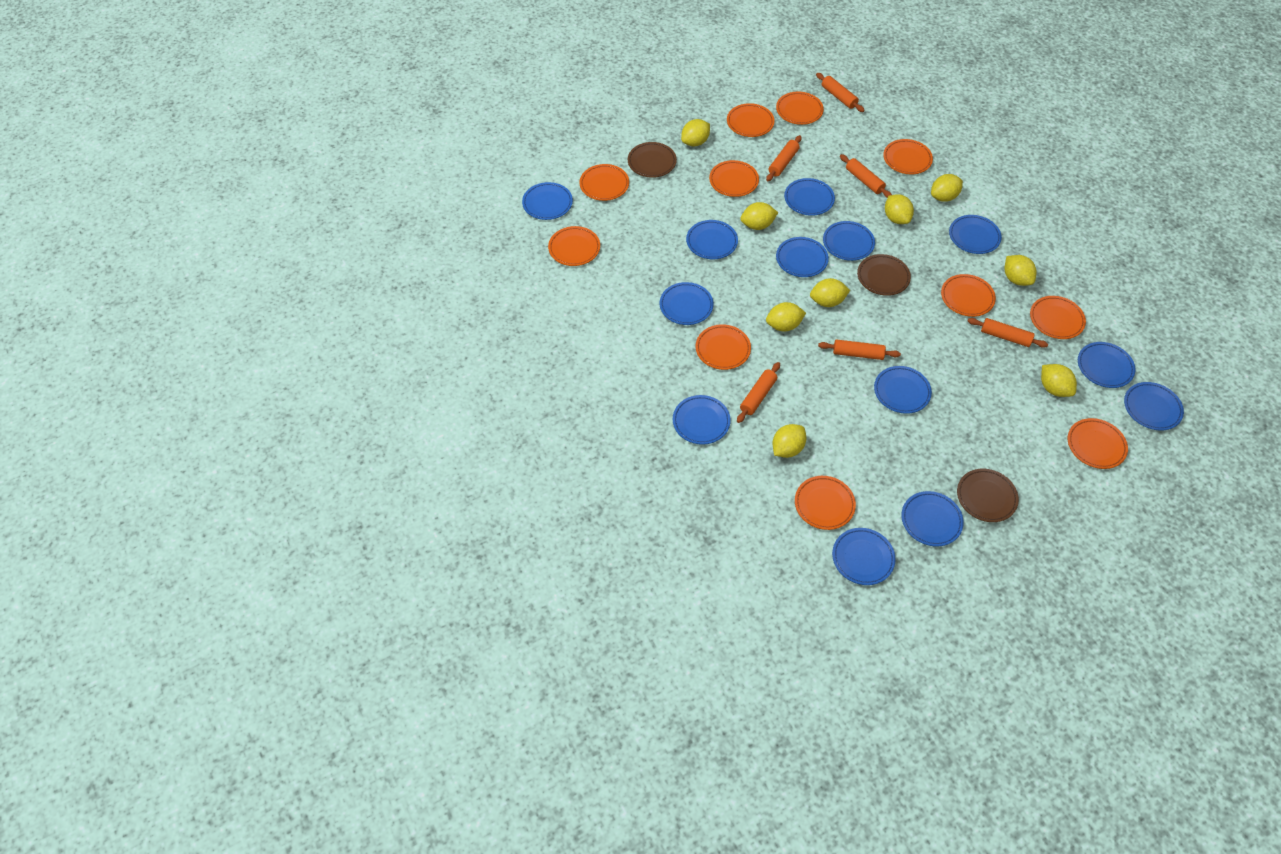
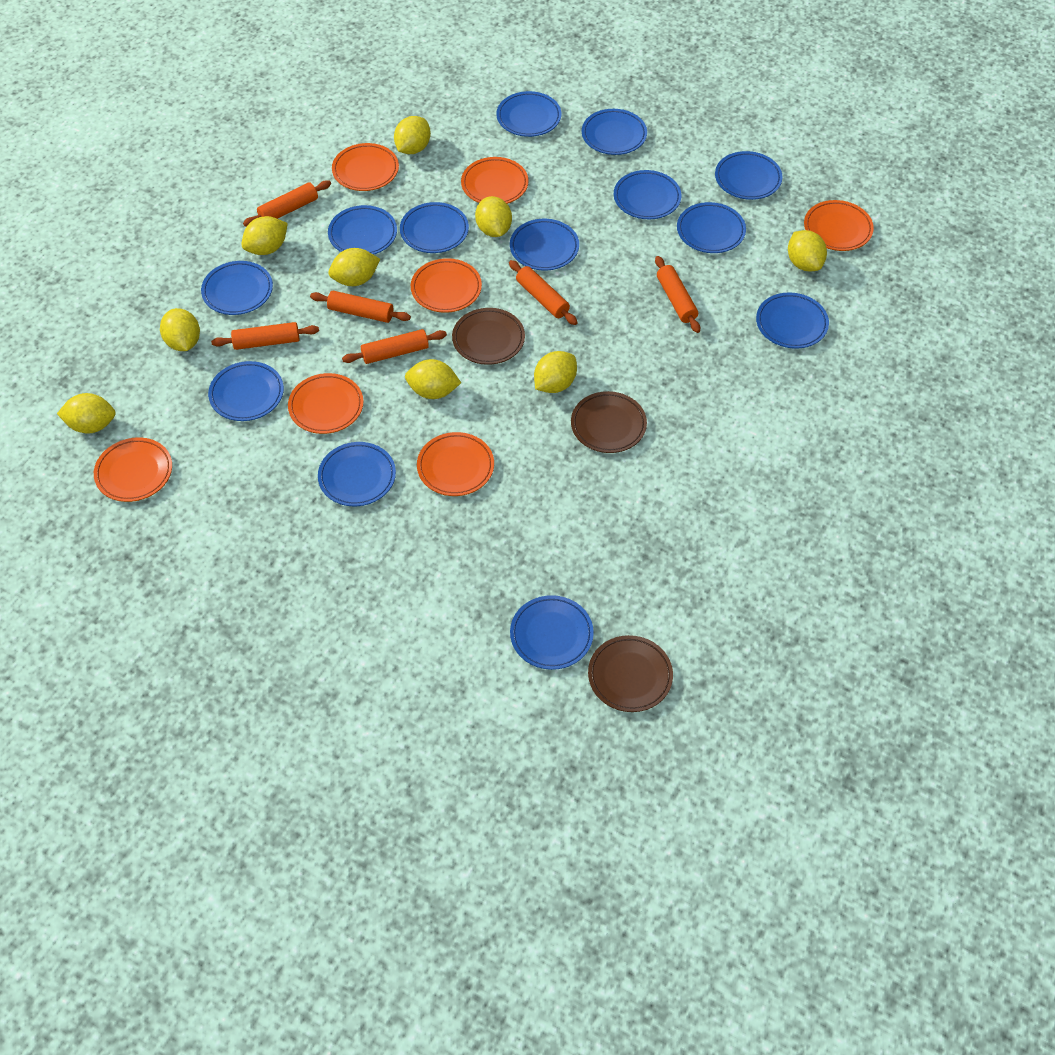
orange plate: [548,226,600,266] [580,164,629,201] [696,324,751,370] [709,160,759,197] [727,103,775,137] [776,92,824,125] [795,476,856,530] [883,139,933,174] [941,274,996,317] [1030,296,1086,339] [1068,418,1128,469] = 11 -> [94,437,172,502] [288,373,363,434] [332,143,399,191] [411,258,482,313] [417,432,494,496] [461,157,529,204] [804,200,874,251] = 7

